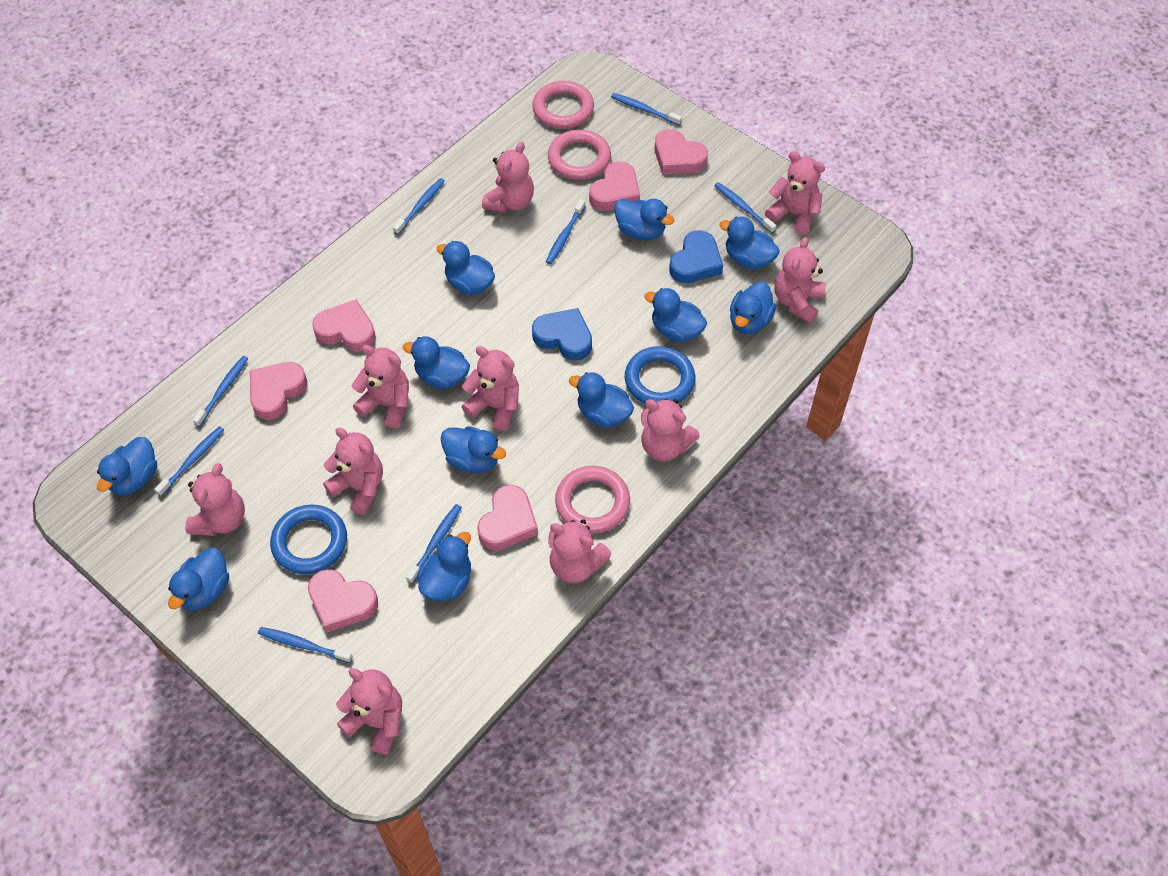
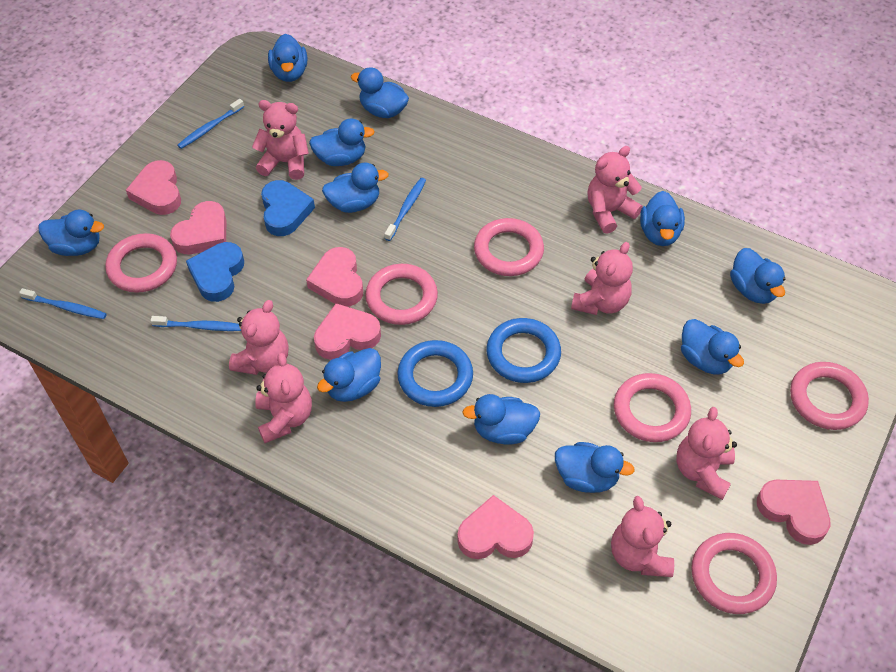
blue toothbrush: [154,426,224,497] [192,356,248,427] [258,627,353,663] [393,178,445,235] [406,504,462,584] [546,199,585,264] [611,93,682,125] [714,182,776,233] = 8 -> [19,288,107,319] [151,316,241,331] [177,99,244,149] [384,178,426,241] = 4
pink ring: [532,81,594,129] [548,130,611,180] [555,466,630,533] = 3 -> [105,233,177,293] [365,264,438,325] [474,218,544,276] [614,373,691,442] [691,533,777,614] [790,362,869,430] = 6
pink teddy bear: [185,463,245,536] [323,428,383,515] [336,668,402,754] [352,345,409,428] [461,346,519,431] [482,142,534,213] [548,519,611,583] [641,398,700,461] [765,151,825,235] [774,237,826,323] = 10 -> [229,300,289,375] [252,100,309,180] [255,353,312,443] [571,242,633,315] [587,146,643,234] [611,496,674,577] [676,407,737,500] = 7

